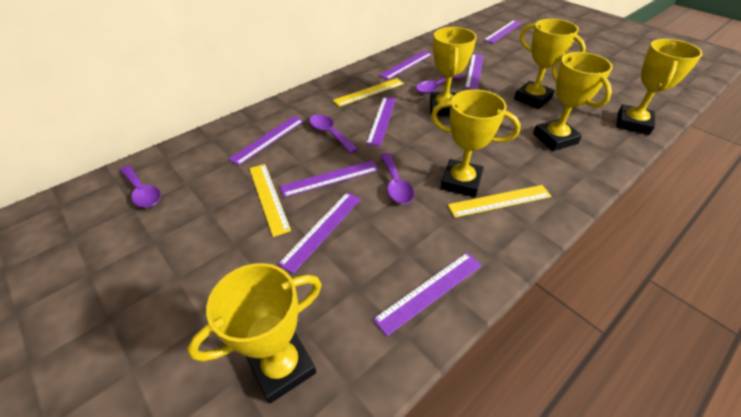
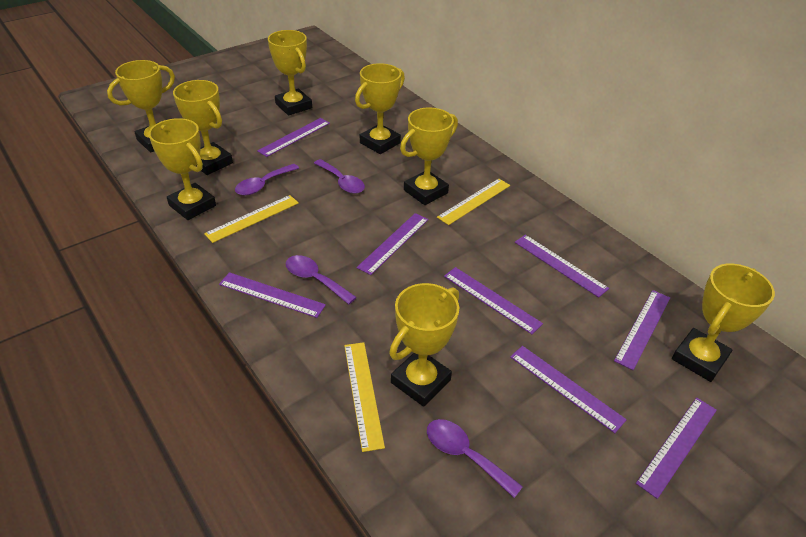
yellow trophy: [187,263,322,404] [430,27,477,116] [431,89,521,197] [514,19,586,109] [533,52,613,151] [616,39,703,135] = 6 -> [107,60,175,152] [149,118,216,220] [173,80,233,175] [268,30,312,116] [355,63,405,154] [389,283,459,407] [400,107,458,205] [672,263,775,382] = 8

